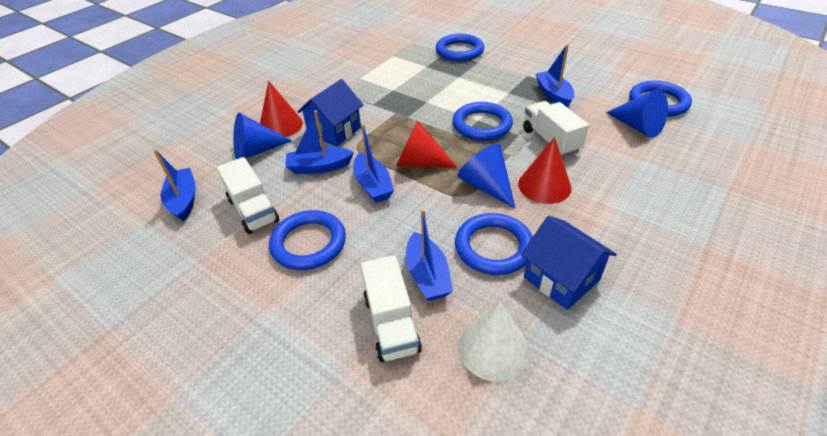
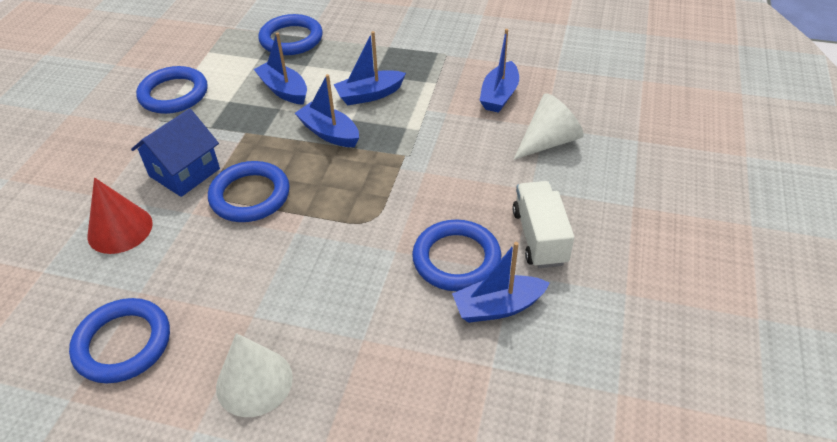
blue cone: [233,113,292,159] [457,144,516,209] [606,89,668,138] = 3 -> none = 0
blue house: [297,79,363,147] [521,216,617,310] = 2 -> [131,109,220,197] = 1
red cone: [260,81,303,137] [396,120,458,168] [518,137,572,204] = 3 -> [87,177,153,254] = 1
white cone: [458,301,529,382] = 1 -> [216,333,293,417] [513,93,584,160] = 2
white truck: [217,157,279,234] [361,255,422,362] [523,101,589,157] = 3 -> [513,181,574,268] = 1

